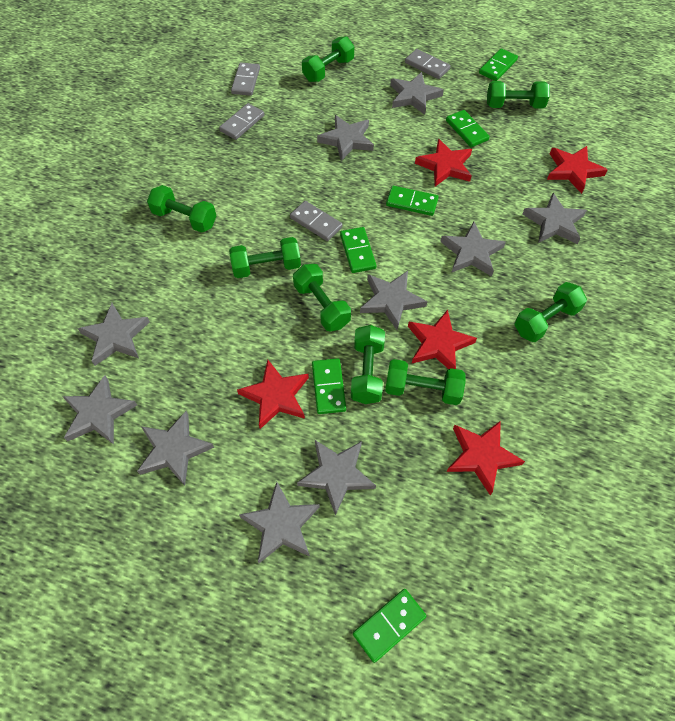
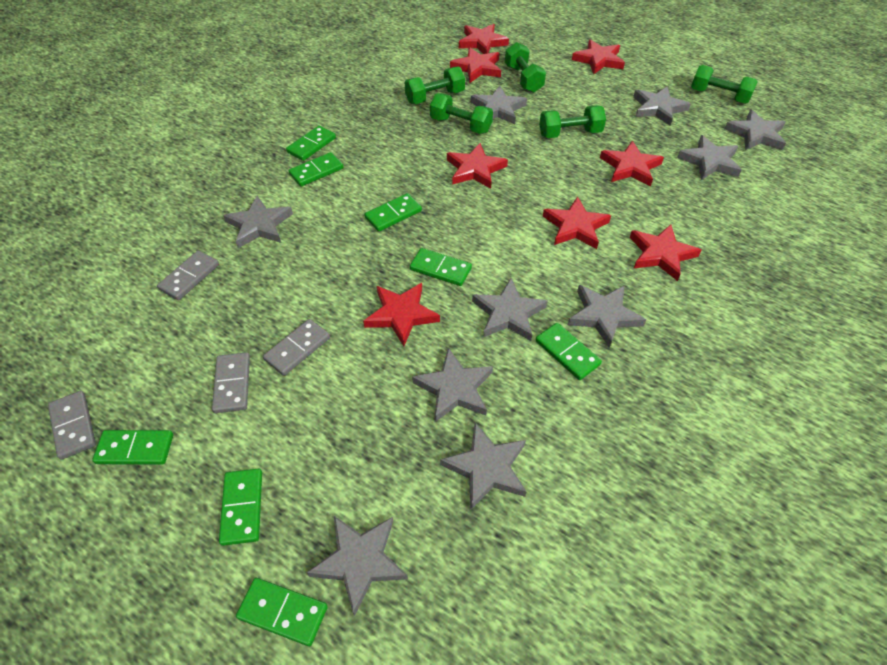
green domino: [312,358,346,414] [340,227,376,273] [353,589,427,663] [386,186,439,216] [446,110,490,147] [479,48,518,81] = 6 -> [92,430,173,465] [219,469,262,546] [236,578,328,646] [286,126,336,161] [289,152,344,186] [365,193,422,232] [410,248,472,286] [536,323,602,380] = 8
green dumbbell: [147,185,216,233] [229,237,301,278] [293,264,351,331] [302,36,354,82] [351,325,385,404] [385,359,466,405] [487,81,550,109] [514,282,587,342] = 8 -> [405,67,465,104] [430,93,493,134] [505,42,546,93] [539,105,606,138] [691,65,758,104] = 5
red star: [237,360,309,429] [408,309,477,369] [415,139,472,186] [447,421,525,495] [547,146,608,194] = 5 -> [363,283,440,346] [447,143,508,189] [450,47,501,83] [459,24,509,54] [543,197,611,249] [572,40,625,75] [600,141,664,186] [630,224,701,281] = 8

